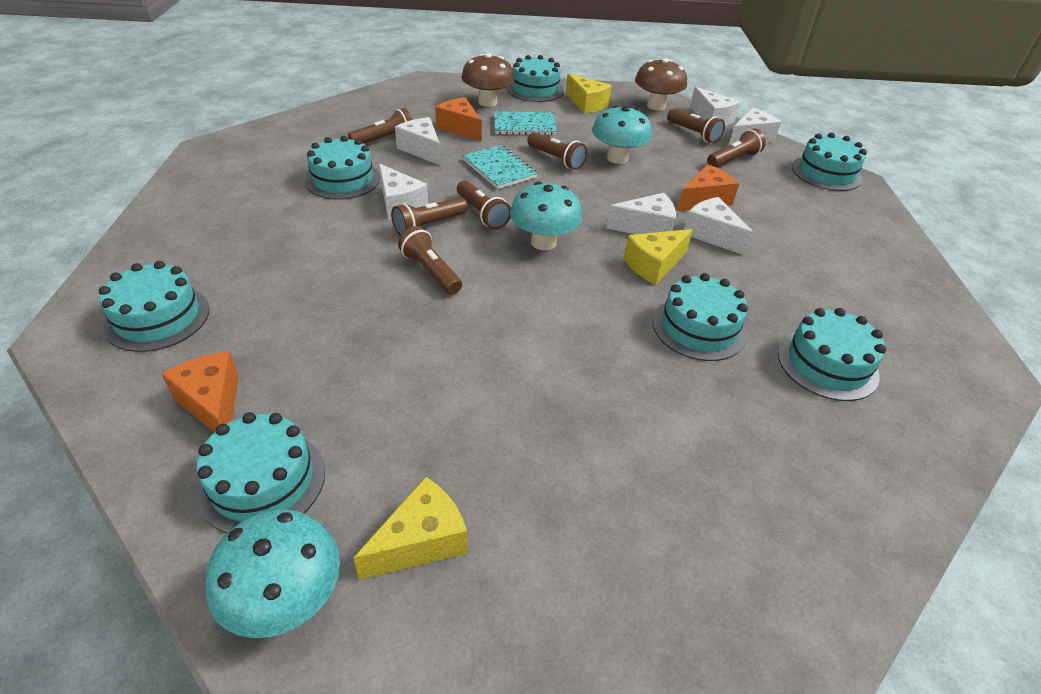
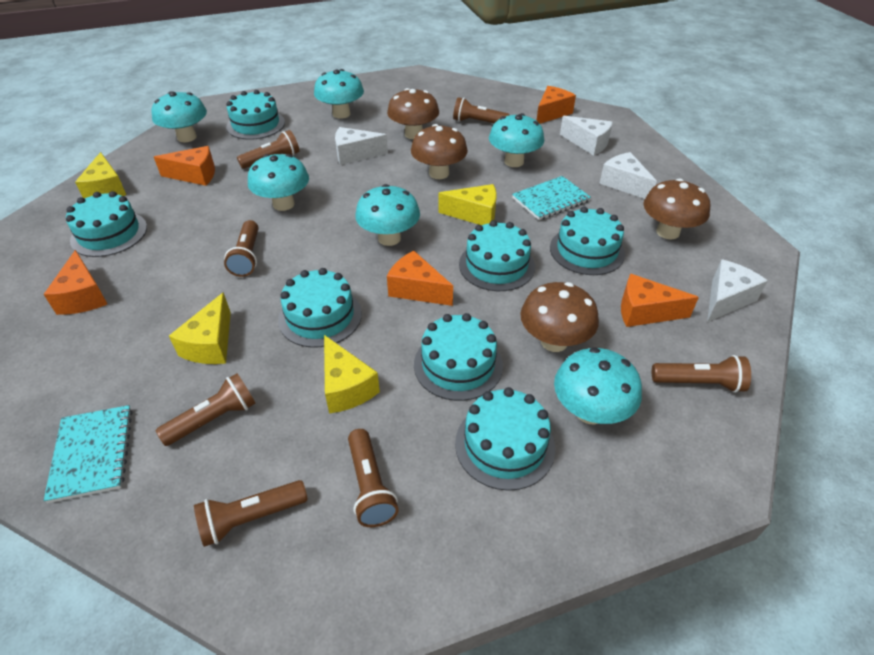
brown mushroom: [461,53,515,107] [635,58,687,110] = 2 -> [387,88,439,139] [411,124,468,179] [520,282,599,352] [643,178,710,240] = 4
orange cheese: [161,351,239,432] [435,97,482,142] [678,164,739,211] = 3 -> [43,250,107,315] [154,146,215,186] [387,251,453,306] [537,86,576,124] [621,274,699,327] = 5
turquoise mushroom: [205,509,340,638] [510,182,582,250] [592,105,652,164] = 3 -> [151,91,207,142] [248,154,309,211] [314,69,364,119] [355,184,420,246] [489,113,544,167] [554,347,642,425] = 6
white cheese: [379,164,428,220] [395,117,441,165] [606,193,676,234] [684,197,753,255] [690,87,740,126] [729,108,781,145] = 6 -> [335,127,388,165] [560,116,613,156] [599,152,657,199] [707,259,768,322] = 4
yellow cheese: [353,476,468,580] [566,74,612,114] [624,229,693,285] = 3 -> [75,152,126,199] [169,292,231,364] [324,335,380,413] [438,184,497,225] = 4

